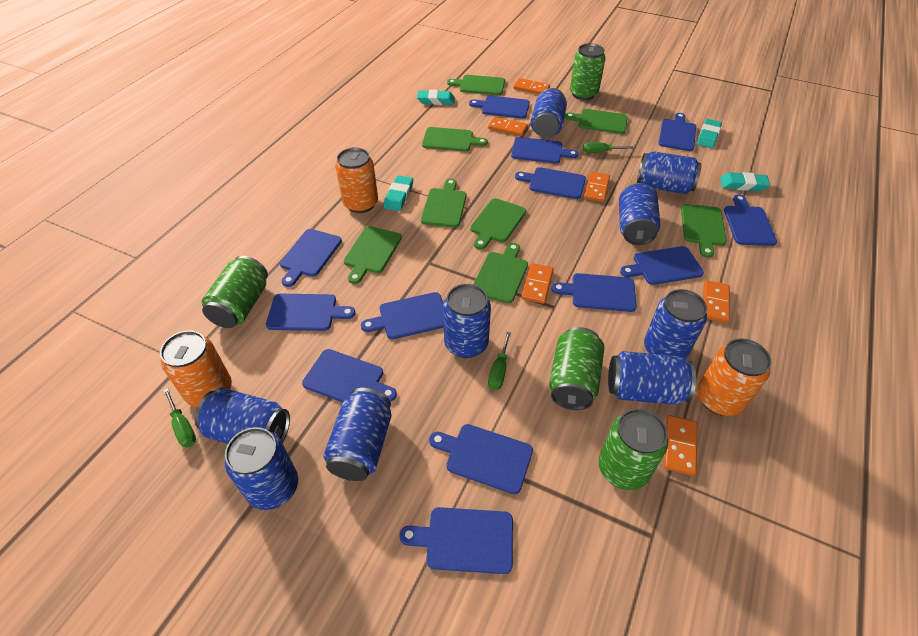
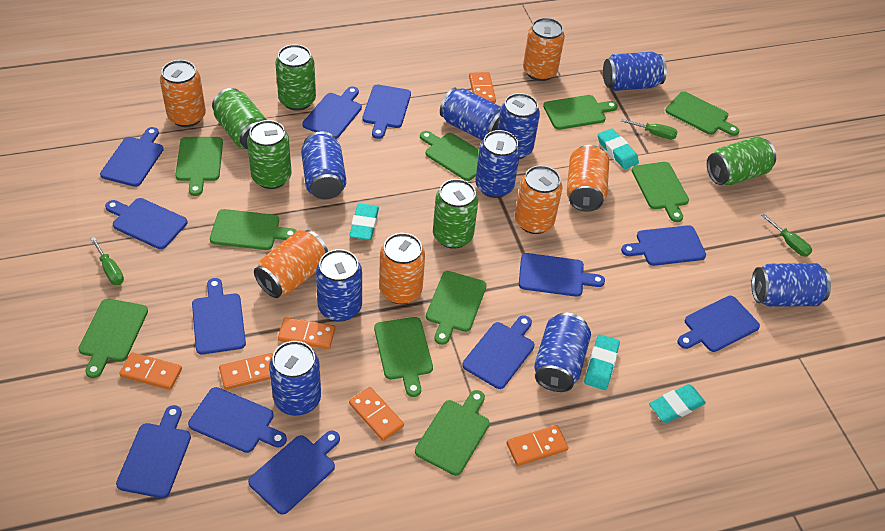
blue cutting board: [266,294,355,331] [280,229,342,287] [302,349,397,403] [361,292,444,339] [399,507,513,574] [429,424,533,494] [469,96,530,119] [511,137,579,164] [515,167,586,199] [551,273,637,312] [620,246,704,285] [658,113,696,151] [724,194,777,246] = 13 -> [100,127,164,187] [105,198,187,249] [116,405,191,498] [188,387,287,453] [192,278,246,354] [248,431,340,515] [302,86,362,139] [363,85,411,139] [462,315,534,389] [519,253,605,297] [621,225,706,266] [677,296,760,352] = 12
green can: [202,256,268,328] [549,327,604,410] [570,43,606,100] [598,409,668,490] = 4 -> [212,88,267,149] [247,120,292,189] [275,44,316,111] [433,179,478,249] [707,136,776,185] = 5
green cutting board: [344,226,402,284] [421,179,466,228] [422,127,488,152] [447,75,505,95] [470,198,526,250] [474,243,528,303] [564,109,628,134] [681,204,727,258] = 8 -> [78,299,148,378] [175,137,223,196] [210,209,297,250] [374,317,433,397] [415,390,490,476] [420,131,479,181] [426,271,487,345] [543,95,618,130] [631,162,689,222] [665,91,739,136] = 10
orange can: [160,330,232,407] [335,147,378,213] [698,338,771,416] = 3 -> [160,60,206,127] [254,230,328,298] [379,233,425,304] [515,165,562,234] [523,18,565,81] [567,145,609,212] = 6

